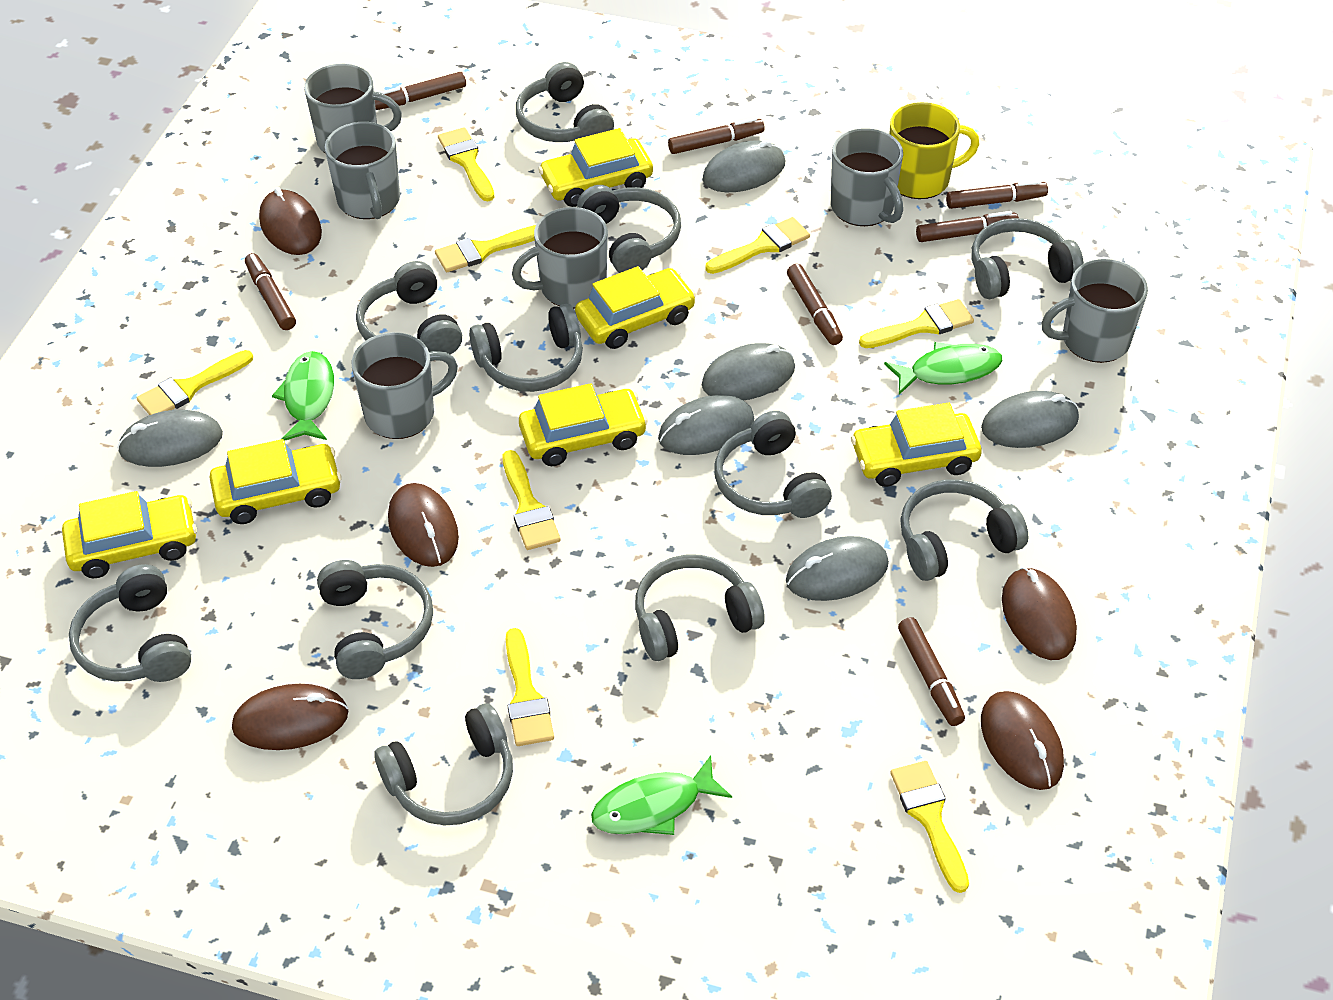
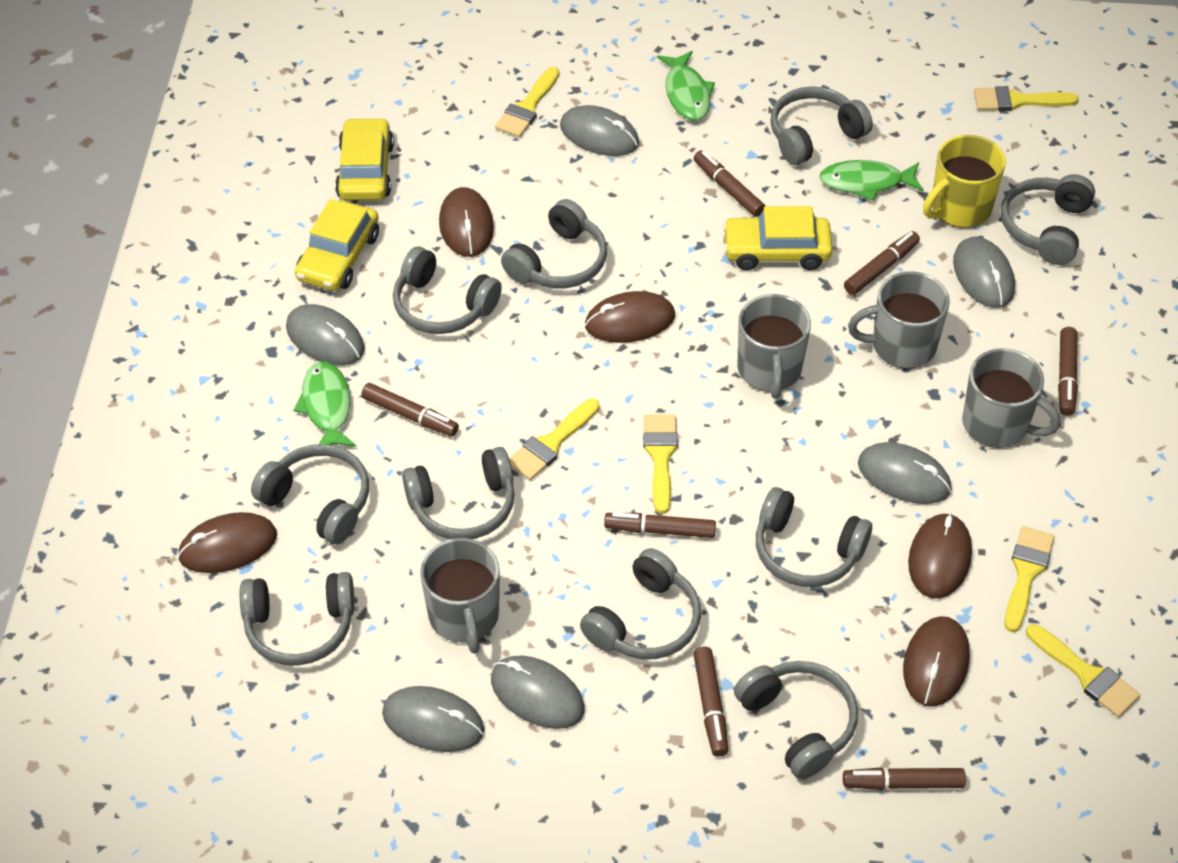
grey headphones: [69,564,191,682] [317,560,433,679] [356,261,462,355] [374,703,513,825] [469,304,583,392] [516,62,614,142] [577,185,681,273] [635,555,765,661] [714,411,832,518] [900,479,1028,581] [971,218,1084,299] = 11 -> [240,572,355,666] [251,444,369,545] [393,246,502,334] [402,447,515,539] [501,199,607,288] [580,548,701,659] [734,661,858,779] [756,487,872,587] [770,86,873,165] [1001,174,1095,265] = 10
grey mug: [304,64,402,154] [325,122,400,219] [351,332,458,439] [512,207,608,308] [831,128,903,226] [1041,259,1148,363] = 6 -> [420,538,500,654] [737,294,811,398] [848,271,950,369] [962,348,1060,448] = 4
yellow brush: [137,350,253,415] [435,225,536,272] [438,127,495,201] [503,450,561,550] [506,628,554,746] [705,217,810,274] [859,299,974,348] [890,761,969,893] = 8 -> [495,67,559,138] [509,398,600,480] [643,414,678,514] [974,86,1079,111] [1005,526,1055,632] [1026,624,1140,717] = 6
yellow car: [62,491,197,578] [209,439,342,524] [519,383,648,466] [538,128,653,207] [575,266,696,349] [851,403,982,487] = 6 -> [295,199,379,291] [335,117,394,200] [723,206,833,270] = 3

